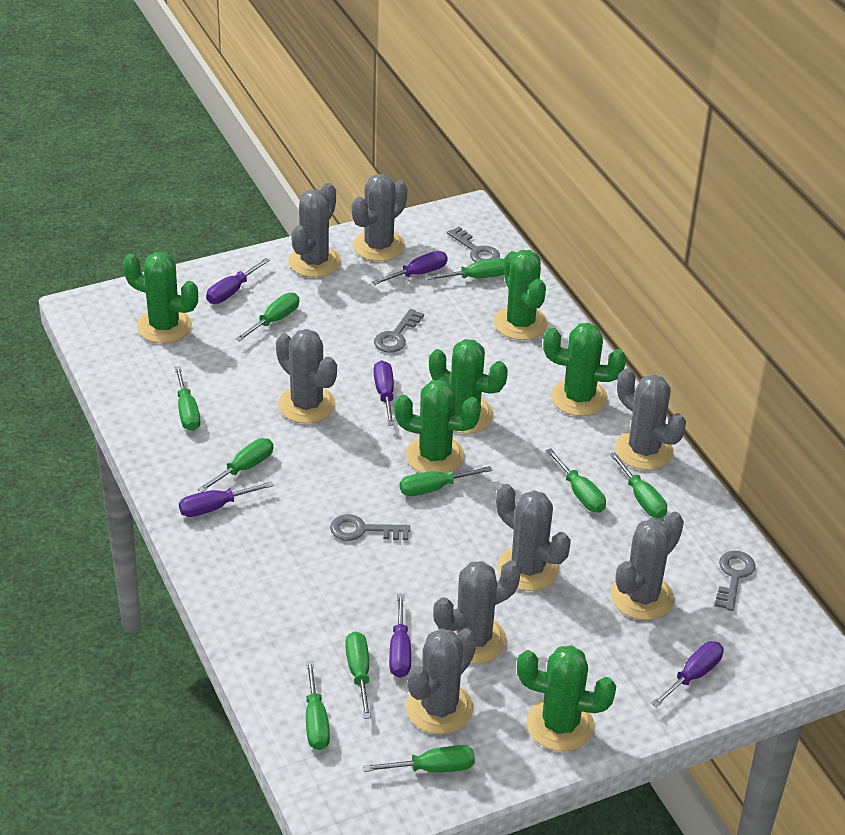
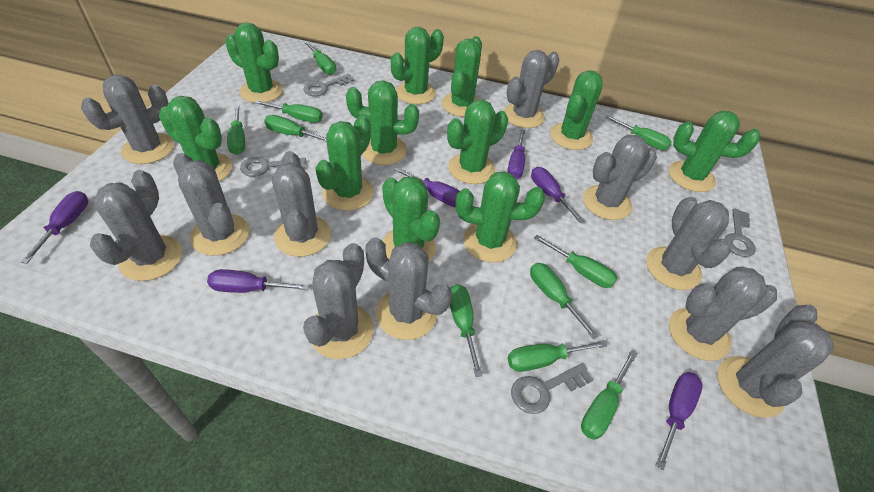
green cactus: [123,252,198,343] [394,380,481,473] [429,339,508,434] [494,250,548,340] [517,645,616,751] [543,323,626,416] = 6 -> [159,96,232,181] [225,22,283,103] [315,116,374,211] [346,80,419,165] [382,176,440,262] [391,27,444,104] [441,36,482,117] [447,100,508,184] [456,171,545,262] [550,70,602,150] [669,111,760,192] = 11
grey cactus: [276,329,337,423] [288,183,341,278] [352,174,408,261] [406,628,476,734] [433,560,521,664] [496,484,571,591] [611,512,684,620] [615,368,686,470] = 8 -> [81,75,174,164] [90,170,182,281] [173,153,249,256] [272,151,331,257] [303,243,374,359] [366,237,452,340] [504,50,560,128] [583,135,657,220] [646,197,731,290] [669,267,777,361] [717,305,834,418] = 11

